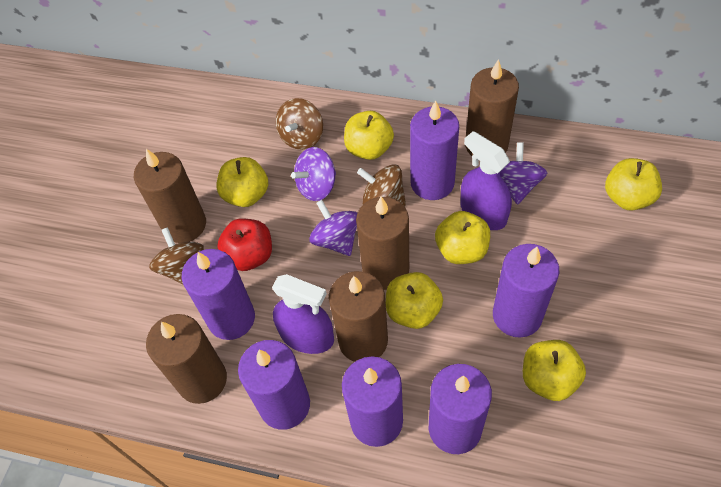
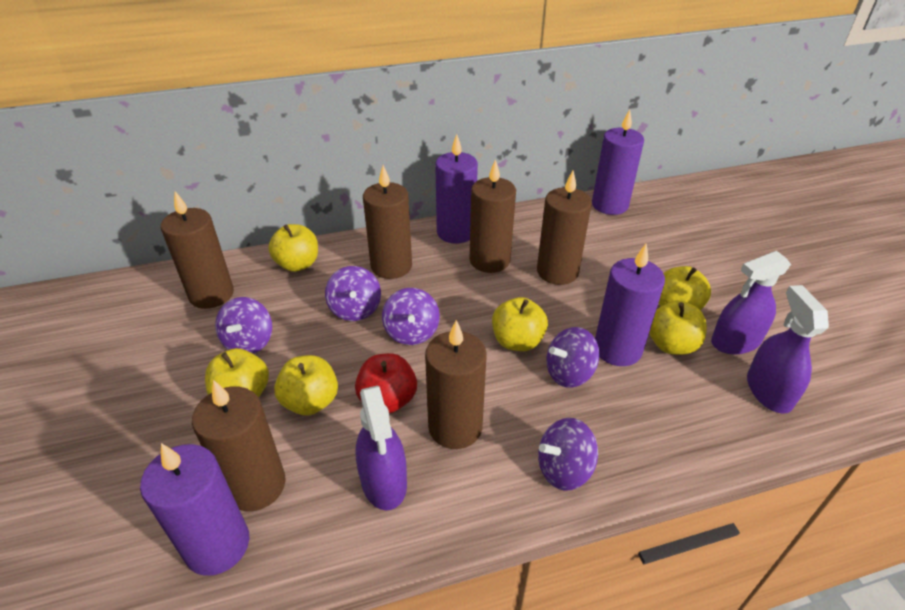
brown candle: [134,149,206,243] [146,314,227,404] [329,271,388,362] [356,197,409,290] [465,59,519,156] = 5 -> [161,191,234,309] [192,380,286,511] [363,165,412,279] [425,320,487,449] [470,159,516,273] [537,171,592,285] = 6
brown spinning top: [149,227,204,285] [276,98,323,150] [357,164,406,206] = 3 -> none = 0
purple candle: [182,249,255,340] [238,340,310,430] [342,356,403,447] [410,100,459,200] [429,364,492,454] [493,244,559,338] = 6 -> [140,443,249,576] [435,134,478,244] [592,110,644,215] [595,244,665,366] = 4
purple spinning top: [291,147,336,201] [309,200,357,256] [500,142,547,205] = 3 -> [215,297,272,354] [325,266,381,321] [382,288,440,345] [538,418,598,491] [546,327,599,388] = 5
purple spray bottle: [272,274,334,354] [461,131,512,230] = 2 -> [355,385,407,510] [711,251,791,354] [747,285,829,414] = 3

